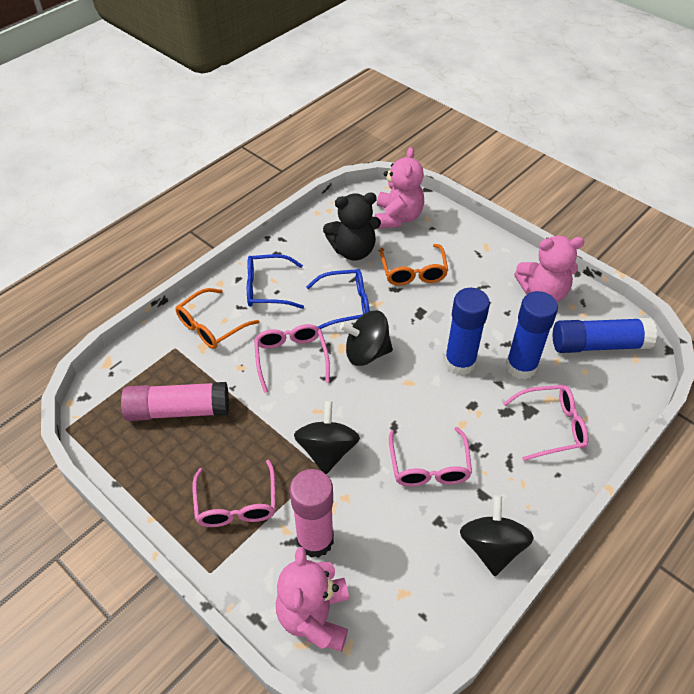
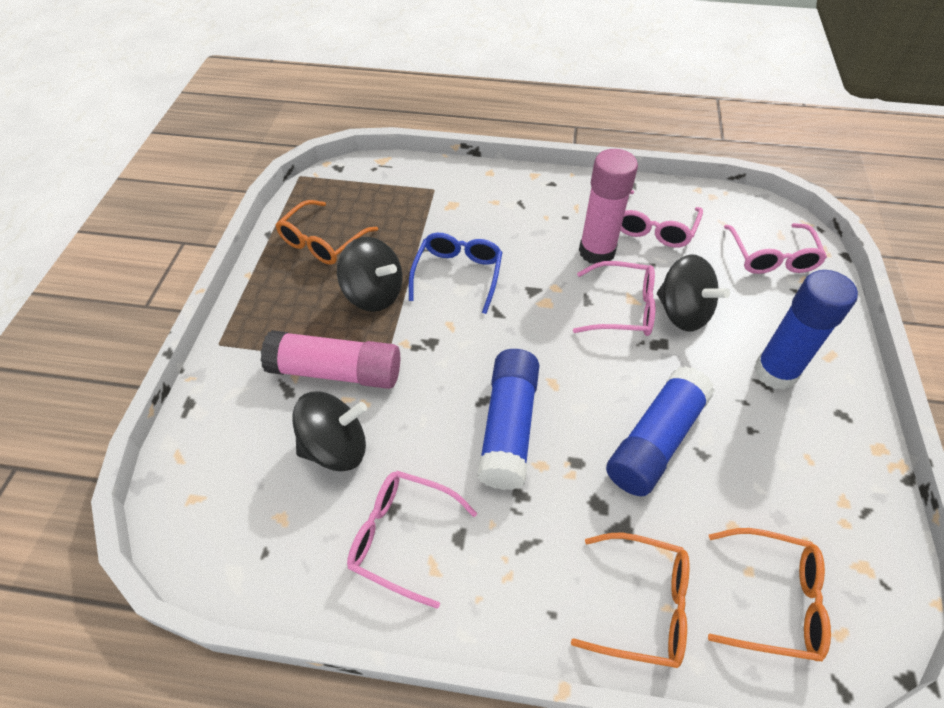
black teddy bear: [323,193,381,261] = 1 -> none = 0
blue glasses: [247,254,304,309] [306,269,370,329] = 2 -> [409,233,502,314] = 1
orange glasses: [175,288,259,349] [380,244,448,286] = 2 -> [276,200,378,265] [571,533,689,668] [708,528,831,661] = 3
pink teddy bear: [276,547,349,652] [375,147,424,229] [514,236,584,302] = 3 -> none = 0

